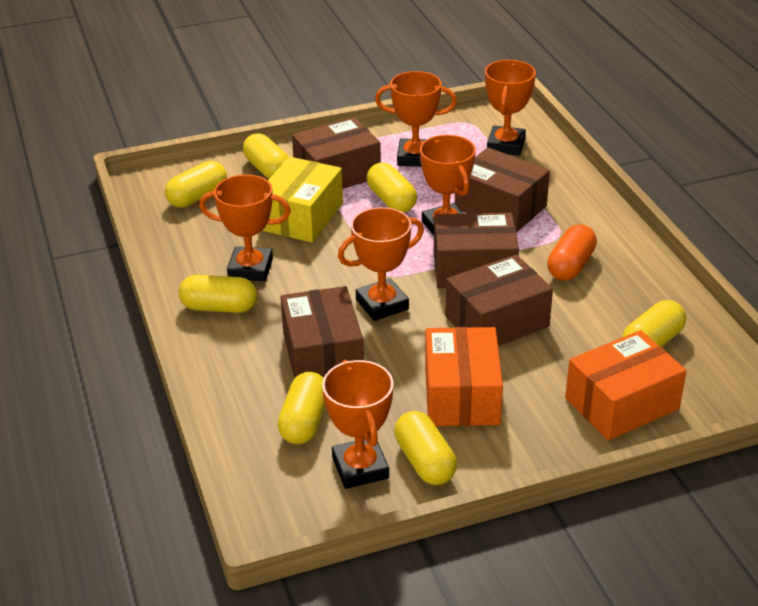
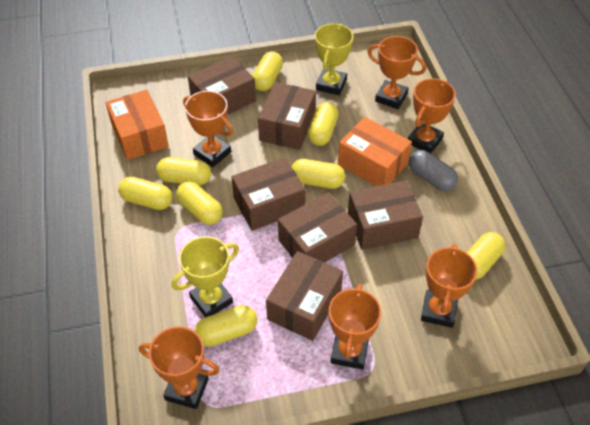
brown box: [281,286,364,379] [292,117,381,189] [434,213,519,288] [445,254,553,346] [455,147,550,233] = 5 -> [188,56,256,115] [232,157,305,231] [258,82,316,150] [266,251,343,341] [278,193,357,263] [348,180,423,250] = 6
grey capsule: none = 0 -> [409,150,458,191] = 1
orange capsule: [547,224,597,281] = 1 -> none = 0
yellow box: [262,157,343,243] = 1 -> none = 0
yellow capsule: [165,161,227,208] [178,275,257,313] [243,133,289,179] [278,372,325,444] [367,162,417,213] [394,411,457,485] [622,300,686,347] = 7 -> [118,177,173,210] [156,157,211,185] [176,181,223,225] [194,305,257,347] [252,51,283,91] [291,159,345,189] [308,102,339,146] [467,232,505,280] = 8
yellow trophy: none = 0 -> [172,236,239,317] [315,24,353,96] = 2

